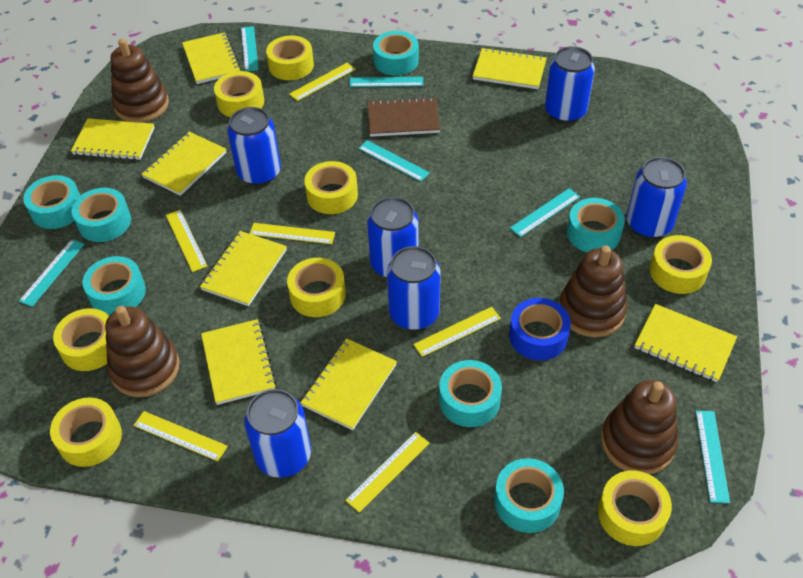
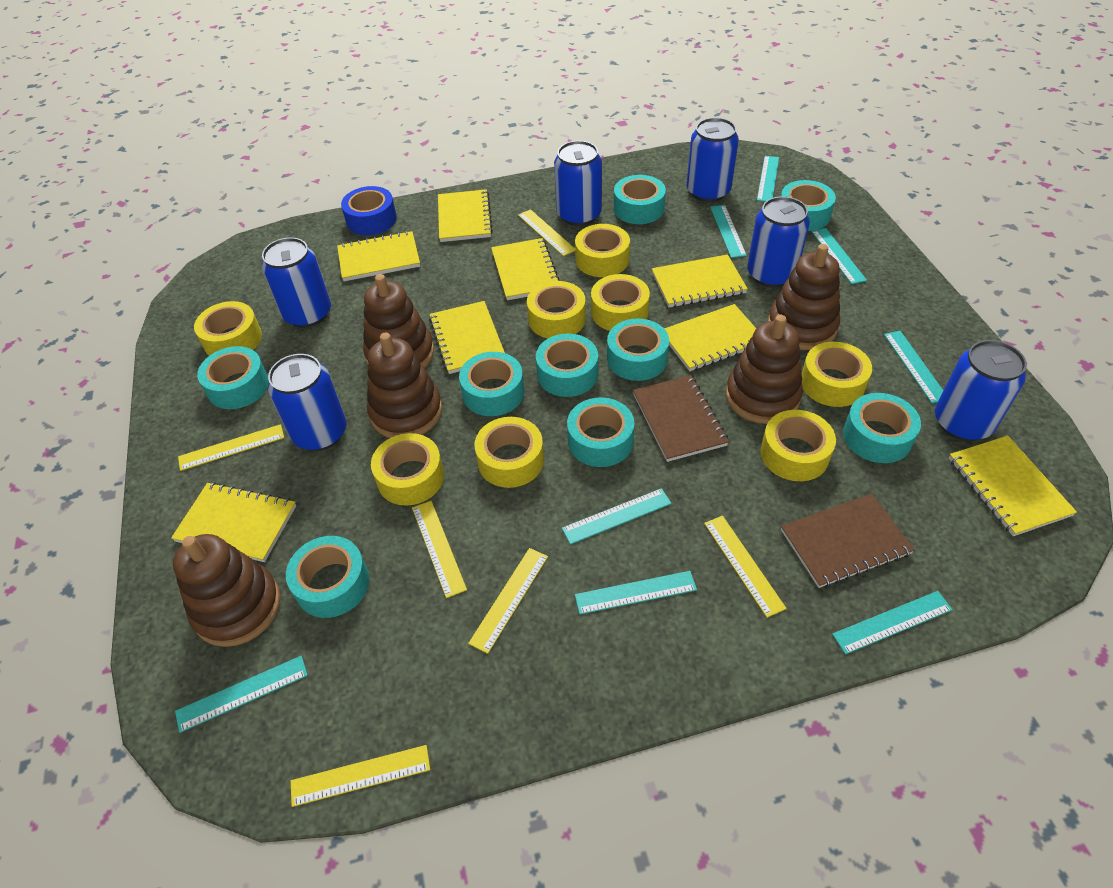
brown notebook: [368,97,440,137] = 1 -> [633,375,729,462] [781,494,915,588] = 2
brown stacking toy: [105,306,179,397] [111,39,169,123] [559,245,627,337] [601,380,678,474] = 4 -> [173,534,281,647] [363,274,434,368] [367,333,442,438] [726,315,803,424] [768,244,840,350] = 5
turquoise ruler: [19,239,85,307] [241,26,259,71] [350,77,423,87] [358,140,430,182] [510,188,580,237] [695,411,730,503] = 6 -> [175,656,308,733] [562,488,672,545] [575,571,697,614] [710,205,747,258] [757,156,779,202] [811,228,867,284] [832,591,953,654] [884,331,944,403] = 8
turquoise tape: [23,175,80,229] [72,188,131,242] [83,256,146,315] [373,31,419,76] [439,360,502,427] [494,458,564,533] [567,198,625,252] = 7 -> [197,346,269,409] [286,536,369,618] [459,352,524,416] [536,334,598,397] [567,397,634,467] [607,318,669,381] [614,175,666,224] [781,180,836,231] [843,393,921,463] = 9

